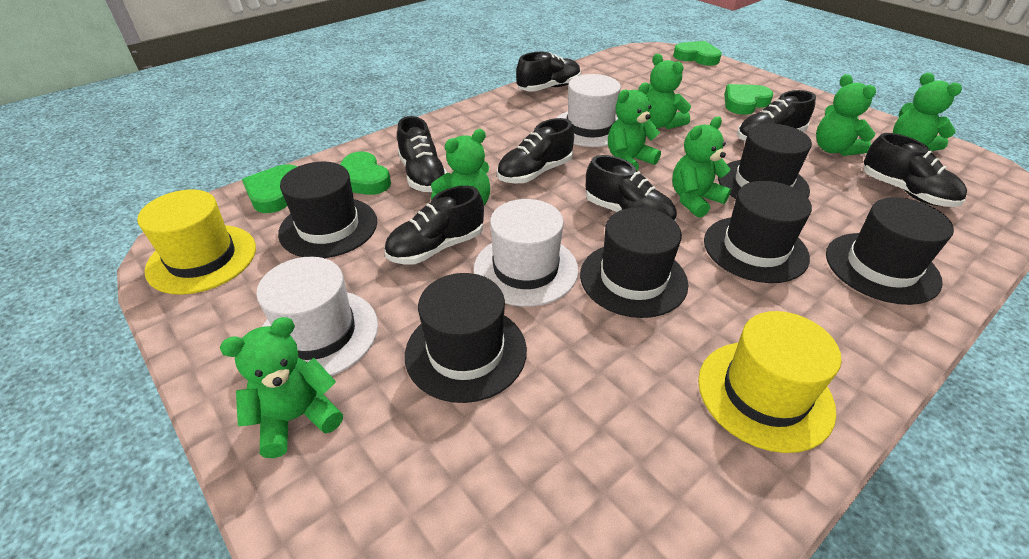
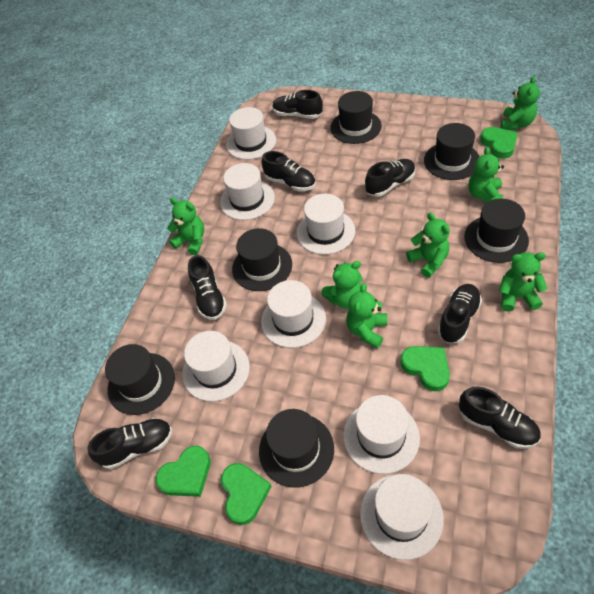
white hat: [256,257,378,376] [473,199,579,307] [556,74,621,147] = 3 -> [182,331,250,402] [220,163,275,220] [226,107,276,160] [261,280,326,348] [297,194,355,255] [343,395,420,474] [360,474,444,560] = 7
yellow hat: [137,189,256,295] [698,311,842,453] = 2 -> none = 0

